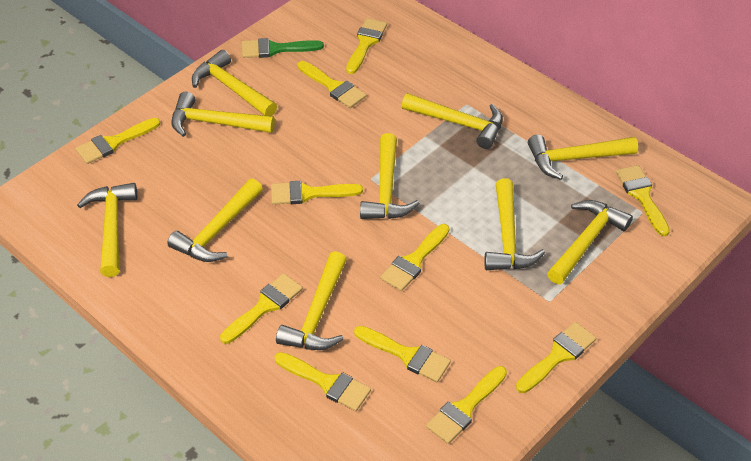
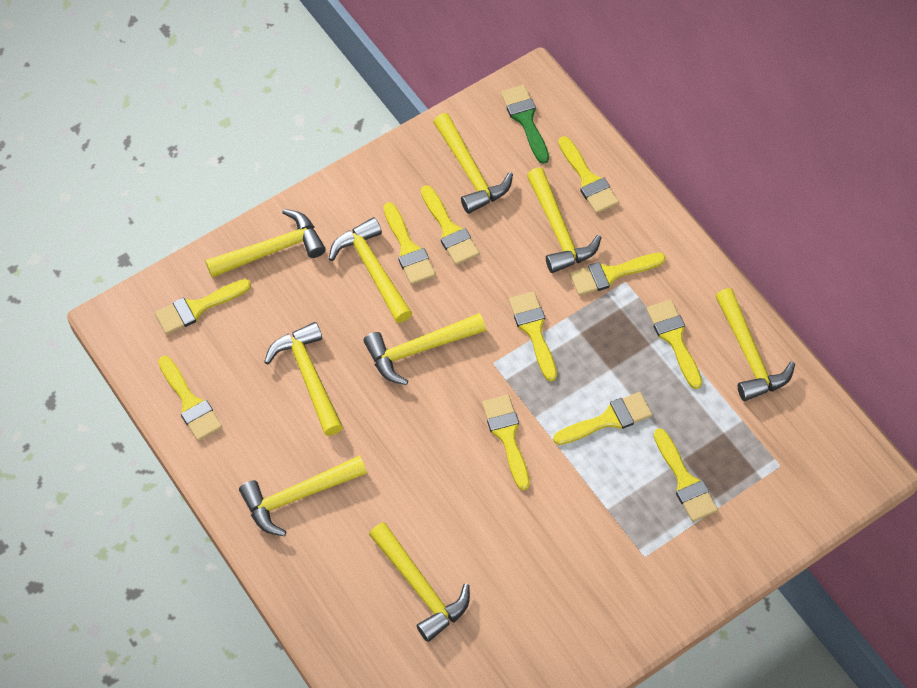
yellow hammer: [77,183,137,277] [167,178,263,262] [171,92,275,137] [192,50,277,116] [276,251,347,350] [360,133,419,219] [402,93,503,149] [484,178,545,270] [528,135,638,180] [547,200,633,284] = 10 -> [205,209,326,278] [239,456,367,536] [264,322,343,436] [329,217,412,323] [363,313,486,385] [369,522,470,642] [433,113,513,214] [527,168,602,273] [716,288,795,401] = 9

